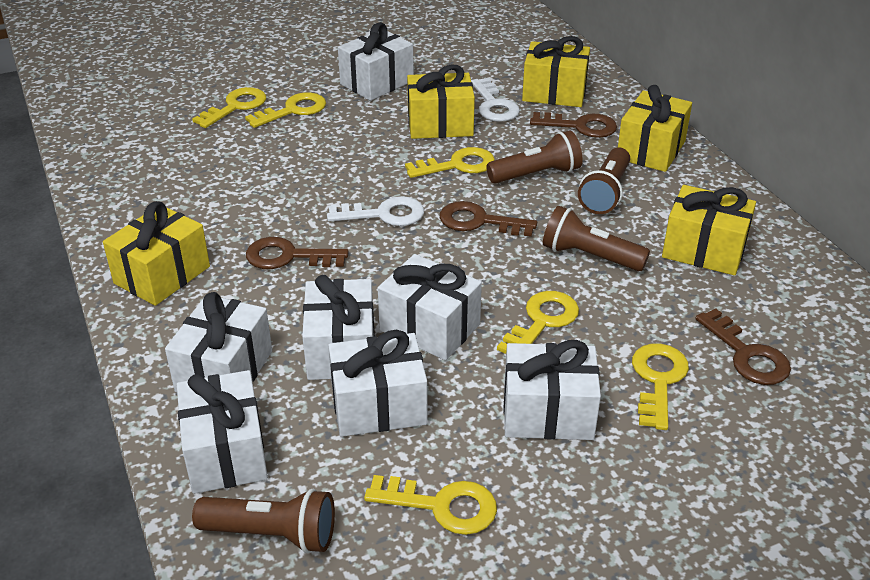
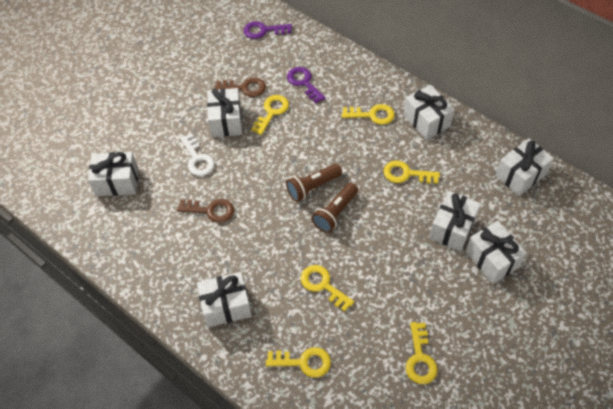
brown flashlight: [192,489,335,554] [486,130,583,184] [543,206,650,271] [578,147,630,214] = 4 -> [286,164,342,202] [311,183,358,233] = 2
brown key: [246,237,349,269] [440,201,537,237] [530,112,617,138] [695,308,791,385] = 4 -> [177,199,234,223] [215,77,266,97] = 2
purple key: none = 0 -> [244,21,292,39] [287,67,326,103] = 2
white key: [327,196,424,226] [471,78,520,122] = 2 -> [180,133,215,176] = 1
yellow gift: [103,201,210,306] [407,65,475,139] [522,36,590,107] [618,85,692,172] [662,185,756,275] = 5 -> none = 0

